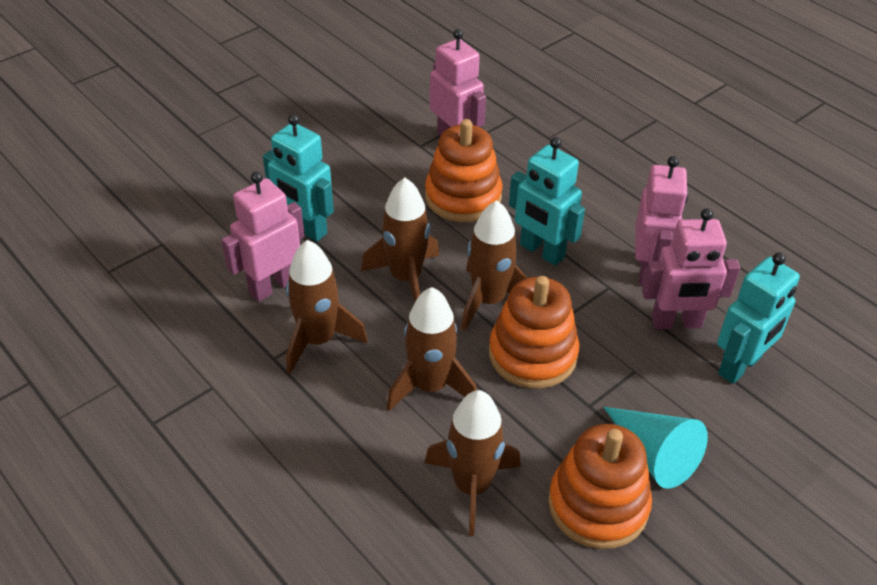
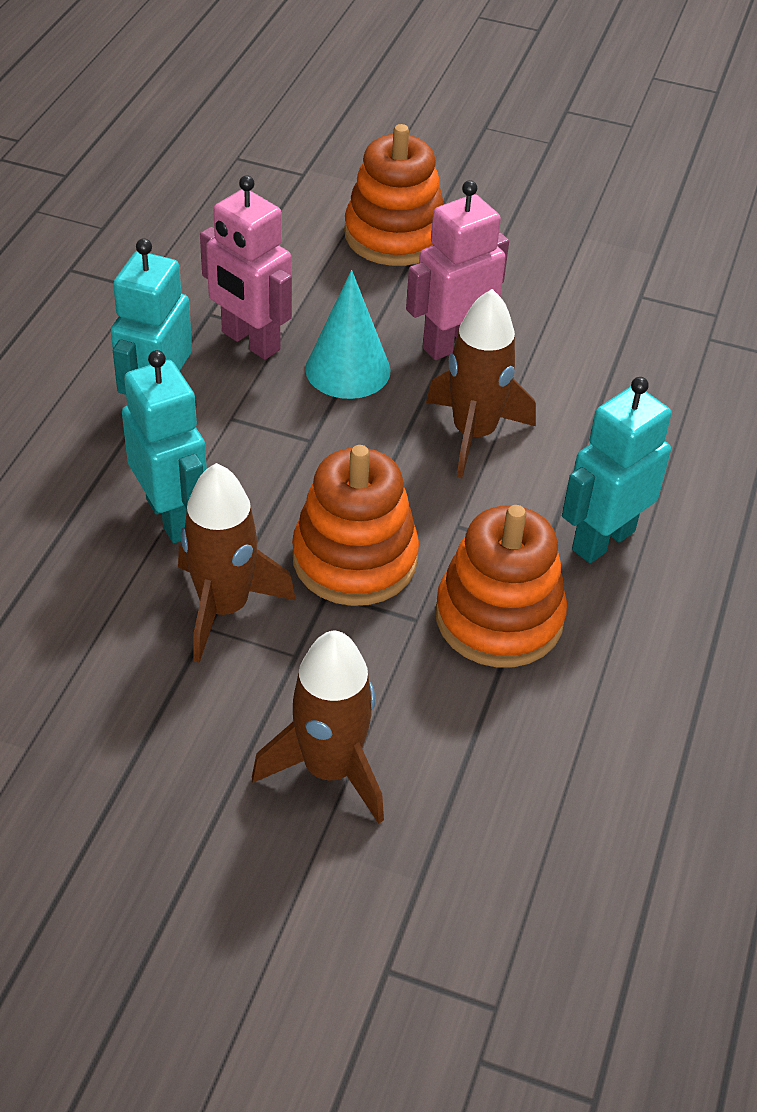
brown rocket: [286,240,368,373] [361,178,439,303] [387,287,477,411] [425,390,521,536] [461,200,528,331] = 5 -> [178,463,296,663] [252,631,384,824] [426,289,536,479] = 3
pink robot: [221,171,304,302] [430,29,486,136] [635,156,688,285] [642,208,740,329] = 4 -> [200,175,292,360] [406,180,509,360] = 2

